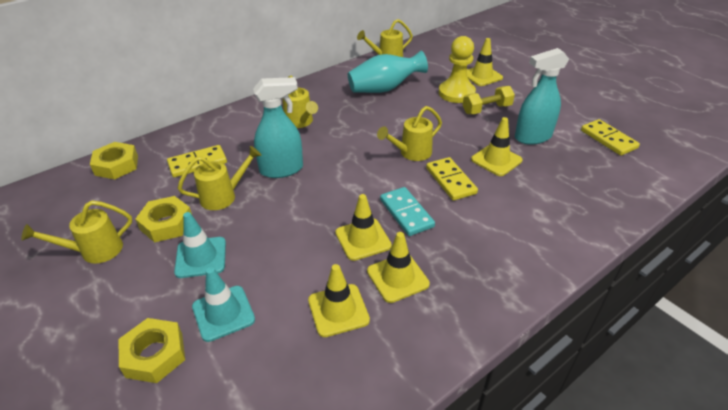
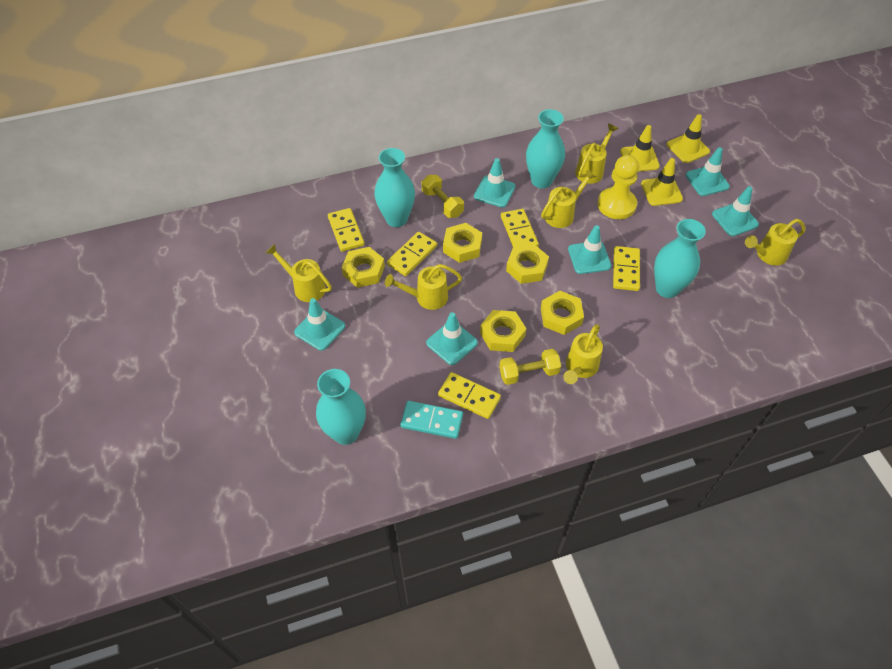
turquoise spray bottle: [253,77,303,178] [515,48,569,145] = 2 -> none = 0
turquoise traffic cone: [174,212,226,278] [192,267,255,342] = 2 -> [294,298,345,351] [426,312,478,365] [474,158,515,207] [568,225,611,274] [685,147,730,196] [712,186,759,236] = 6
turquoise vase: [348,51,428,93] = 1 -> [316,369,366,445] [374,148,415,227] [526,109,565,188] [654,219,706,298] = 4
yellow domino: [167,145,227,177] [426,157,478,201] [581,119,640,156] = 3 -> [328,208,364,252] [387,232,437,276] [438,372,501,419] [501,209,539,247] [613,246,640,291] = 5
yellow dumbbell: [463,86,515,114] = 1 -> [422,175,464,218] [499,349,561,385] = 2
yellow nut: [90,142,138,179] [118,318,185,383] [135,196,192,242] = 3 -> [342,247,385,288] [443,223,482,263] [480,310,526,352] [506,244,549,284] [541,291,584,335] = 5
yellow traffic cone: [308,264,370,337] [335,194,392,261] [367,232,430,303] [467,38,503,86] [471,117,523,176] = 5 -> [620,125,660,171] [641,158,683,206] [667,114,710,163] = 3
yellow watering can: [21,200,132,264] [178,146,261,210] [283,75,318,128] [357,19,413,57] [377,106,442,161] = 5 -> [266,244,332,302] [385,264,462,310] [541,170,596,228] [563,324,603,384] [575,124,618,184] [745,219,805,266] = 6

